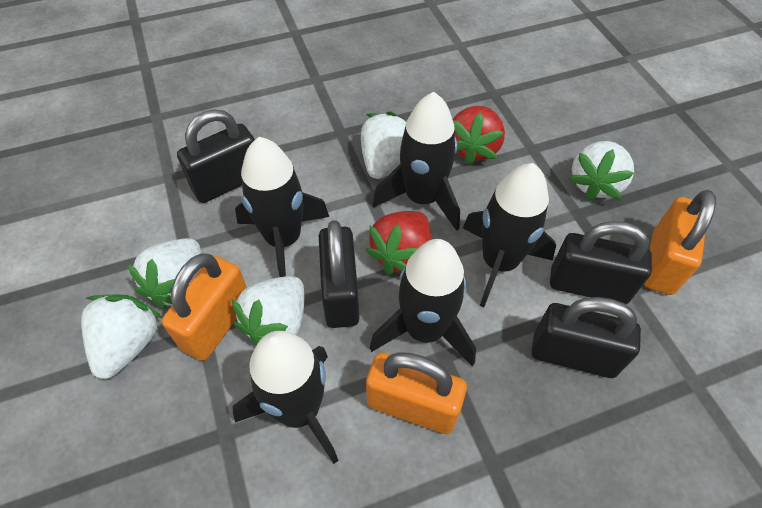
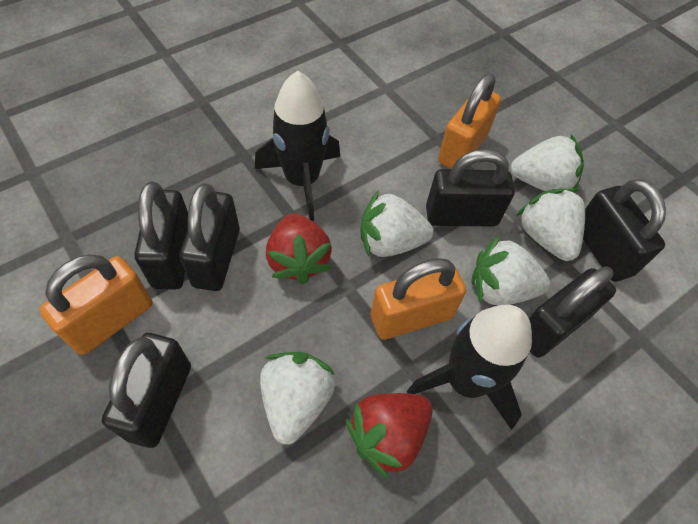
black padlock: [177,110,255,203] [319,220,359,328] [532,297,641,378] [550,221,652,304] = 4 -> [102,333,191,448] [135,182,188,289] [179,183,240,291] [426,149,515,226] [529,266,616,358] [583,179,666,282] = 6
black rocket: [233,331,339,464] [235,137,329,277] [370,239,476,366] [373,92,460,231] [463,163,556,307] = 5 -> [255,71,340,221] [407,305,532,430] = 2

